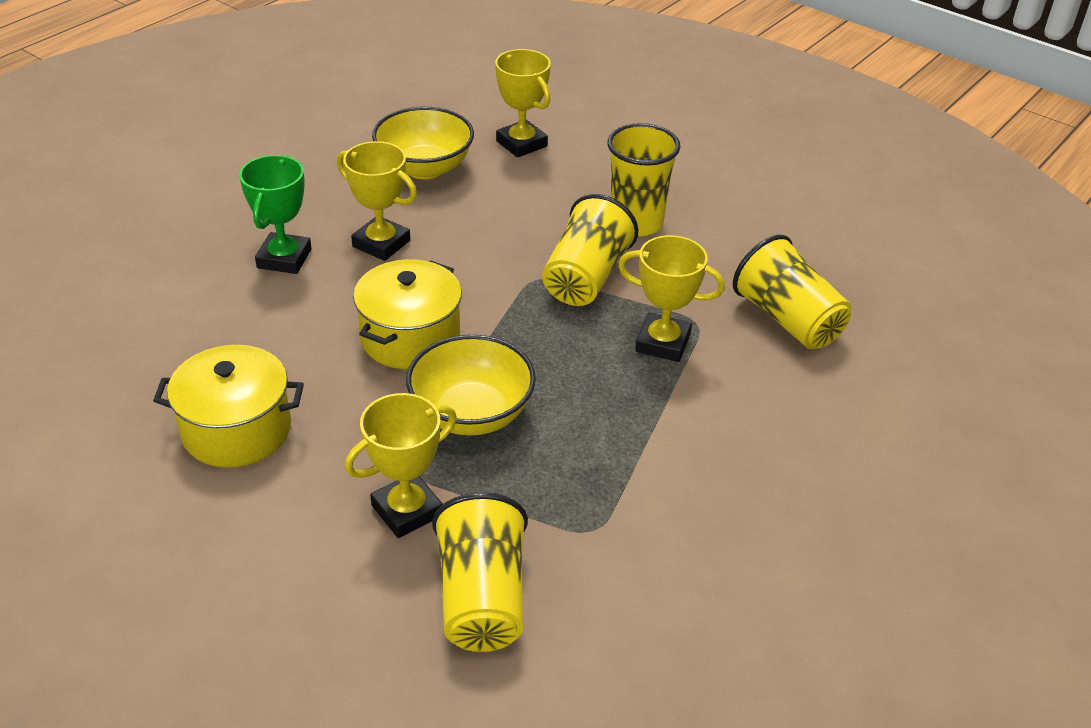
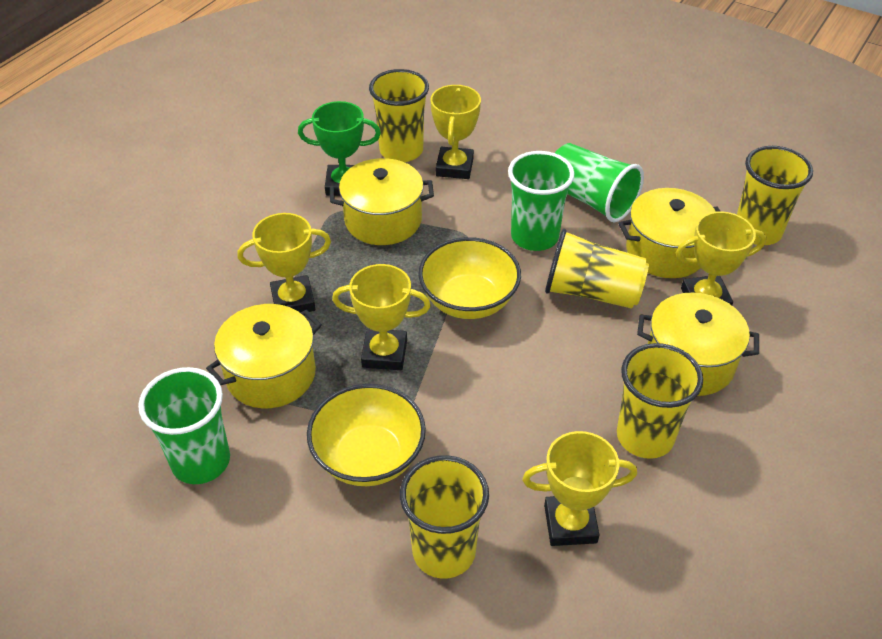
green cup: none = 0 -> [138,367,230,484] [508,151,575,251] [555,143,644,222] = 3
yellow cup: [432,492,528,652] [542,194,638,306] [607,123,681,236] [733,235,852,349] = 4 -> [369,69,429,162] [400,455,489,579] [545,229,649,309] [617,343,703,459] [737,146,813,245] = 5
yellow pot: [153,345,304,468] [353,259,462,369] = 2 -> [206,304,322,408] [330,158,434,245] [618,188,720,278] [637,292,759,396] = 4
yellow trophy: [337,141,417,261] [345,393,457,538] [495,49,551,158] [618,235,725,362] = 4 -> [237,213,331,312] [332,264,431,370] [430,85,481,179] [522,431,637,546] [676,211,766,305] = 5

